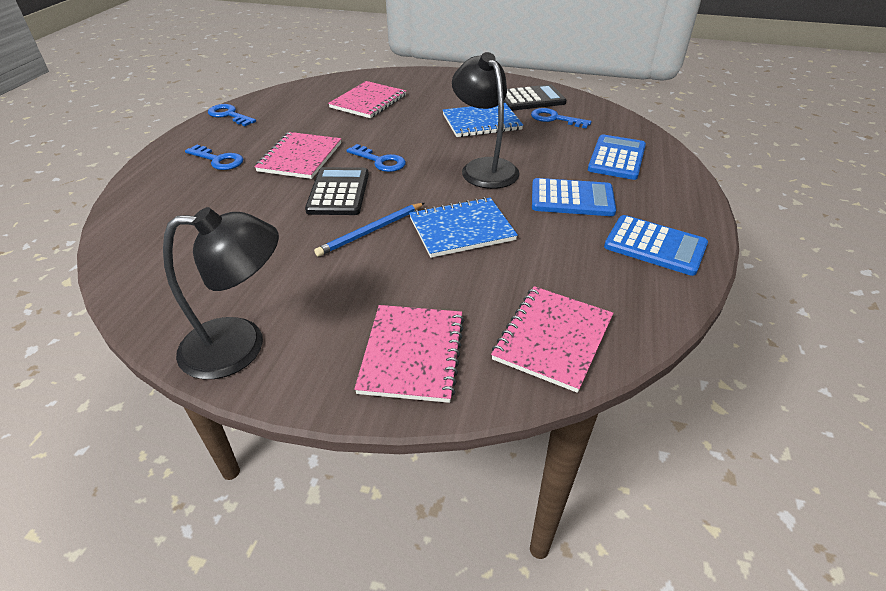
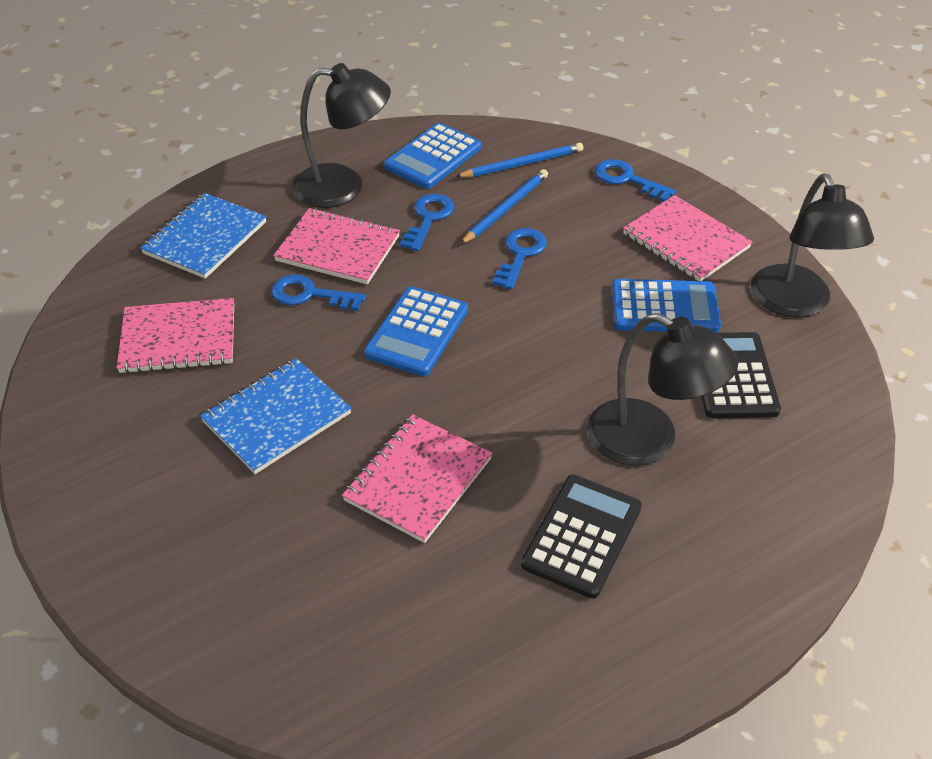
black lamp: [163,207,279,379] [452,52,519,189] = 2 -> [292,63,391,208] [587,313,738,466] [751,174,874,317] = 3
blue pencil: [314,203,425,257] = 1 -> [455,143,583,177] [460,169,548,245] = 2

